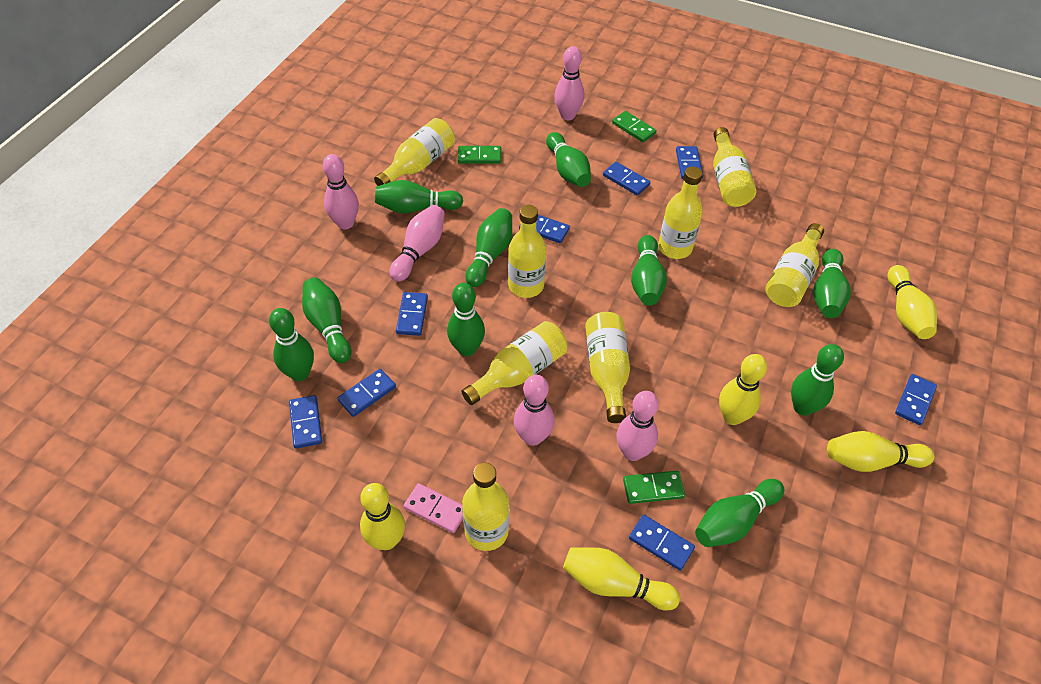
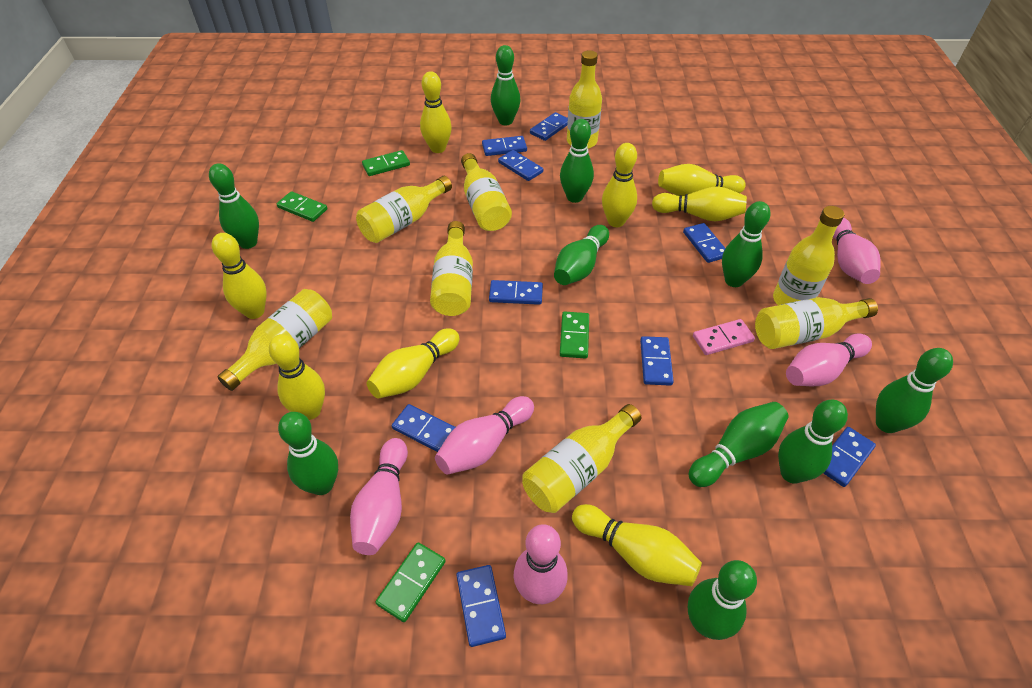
blue domino: [289,395,322,449] [337,369,396,417] [396,292,428,336] [519,215,570,243] [603,162,650,196] [629,515,695,571] [676,146,703,179] [895,374,937,425] = 8 -> [392,404,455,452] [456,565,506,647] [482,136,527,156] [489,280,543,305] [498,150,543,181] [530,112,568,141] [640,336,674,386] [683,223,726,263] [823,427,876,487] = 9
green domino: [458,146,501,164] [612,111,656,142] [623,471,685,504] = 3 -> [277,191,327,222] [362,150,410,176] [375,542,446,622] [560,311,589,359] = 4
yellow bowling pin: [360,483,405,550] [563,547,680,611] [719,354,767,425] [827,431,934,472] [887,265,937,339] = 5 -> [212,233,267,319] [269,334,325,420] [367,328,460,399] [420,71,452,153] [572,504,702,586] [602,143,637,227] [652,186,747,221] [658,164,746,196] = 8

